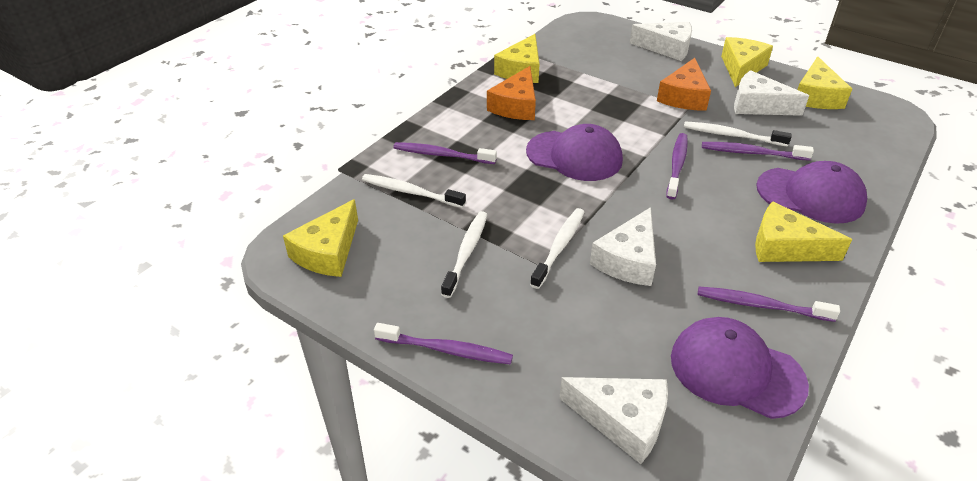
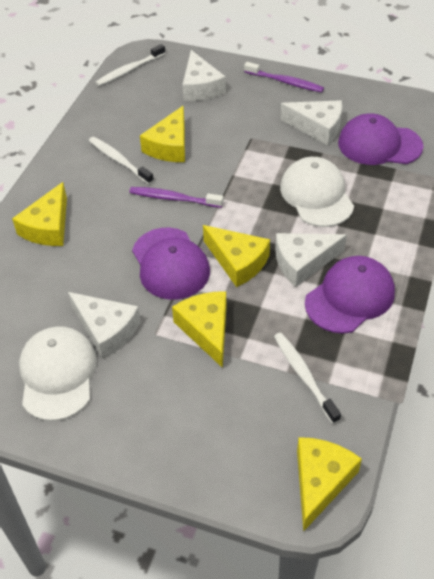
orange cheese: [487,66,536,120] [657,58,711,111] = 2 -> none = 0
purple toothbrush: [374,323,513,364] [393,142,497,164] [666,133,688,199] [698,287,840,322] [702,142,814,161] = 5 -> [129,187,224,208] [244,62,324,92] = 2
white cap: none = 0 -> [19,326,97,421] [280,157,354,227] = 2
white toothbrush: [362,174,466,208] [441,211,488,298] [530,208,584,289] [684,121,792,147] = 4 -> [89,137,154,184] [95,44,166,86] [274,333,341,424] = 3

